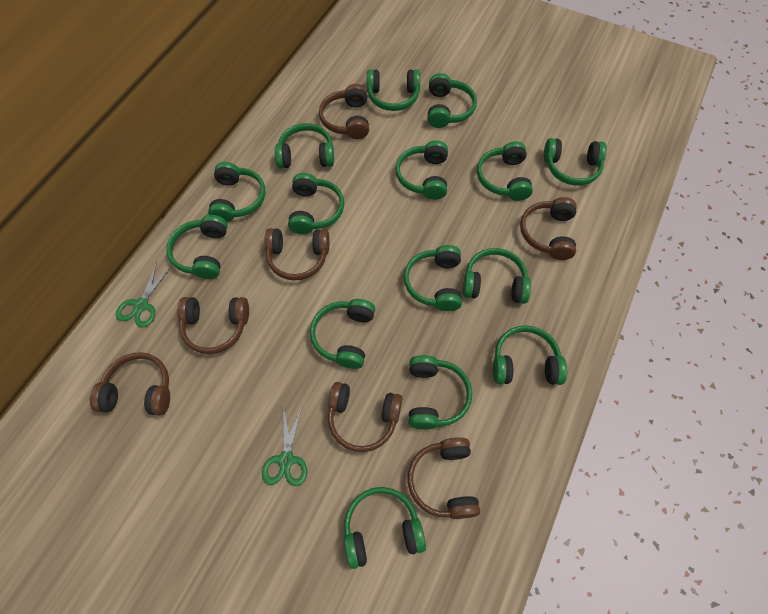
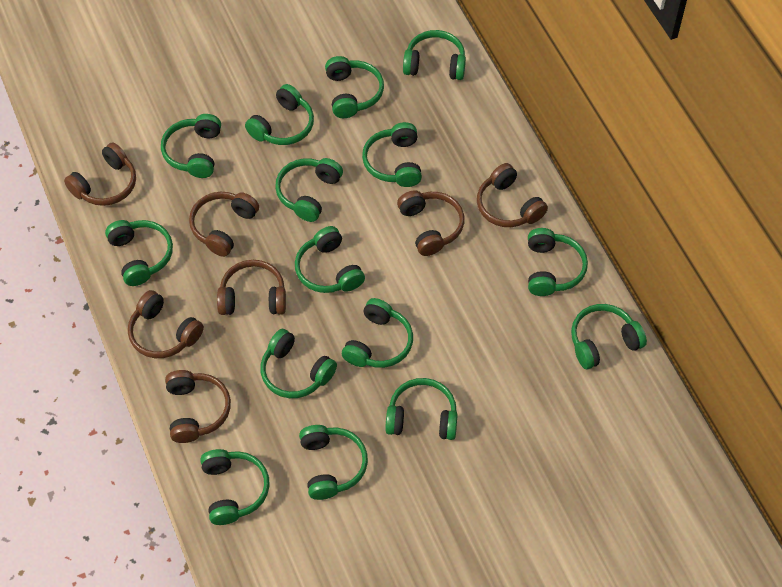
green scissors: [116,262,172,328] [262,405,307,486] = 2 -> none = 0

